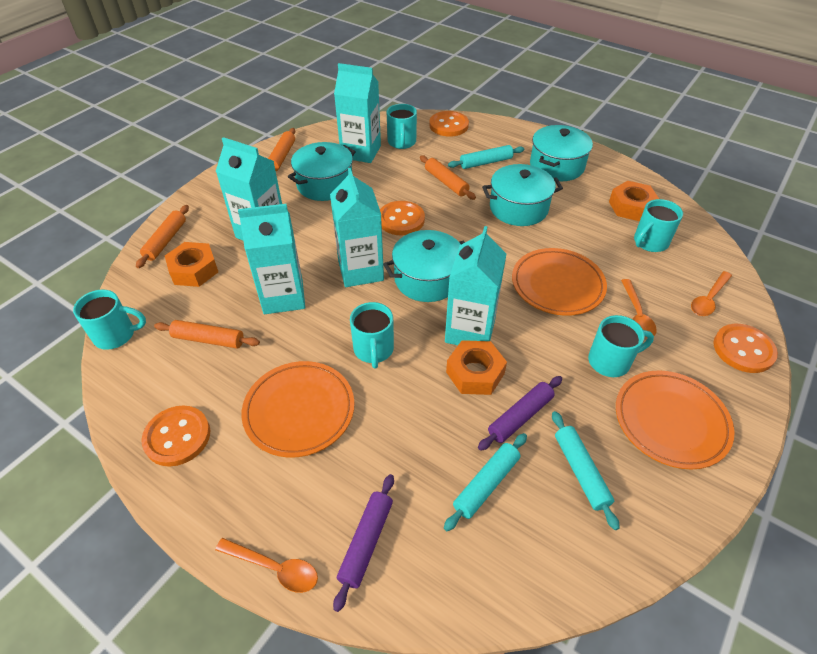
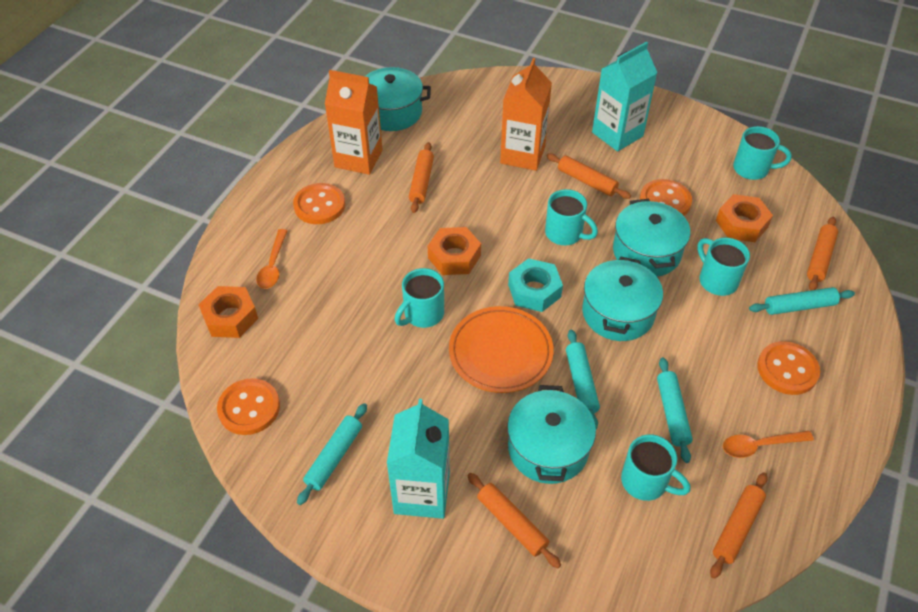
orange carton: none = 0 -> [325,70,383,175] [500,58,552,171] = 2
orange plate: [242,361,354,458] [512,248,607,316] [616,370,735,469] = 3 -> [449,306,554,393] = 1
orange rolling pin: [136,205,189,268] [154,320,260,349] [268,128,295,171] [420,155,476,200] = 4 -> [409,142,434,213] [467,473,561,568] [547,153,631,199] [710,472,768,579] [807,217,838,291] = 5
orange spoon: [215,538,318,593] [621,279,657,338] [691,271,732,316] = 3 -> [256,229,288,289] [723,431,814,458] = 2
purple rolling pin: [333,474,394,612] [478,376,562,451] = 2 -> none = 0
turquoise carton: [216,137,282,240] [238,204,305,314] [330,168,384,287] [334,63,381,163] [445,226,506,345] = 5 -> [387,399,450,519] [592,41,657,151] = 2
turquoise nut: none = 0 -> [508,258,563,312] = 1
turquoise rolling pin: [444,433,527,531] [448,145,524,169] [552,411,619,530] = 3 -> [297,403,367,505] [566,330,600,429] [657,357,693,463] [749,287,855,315] = 4

